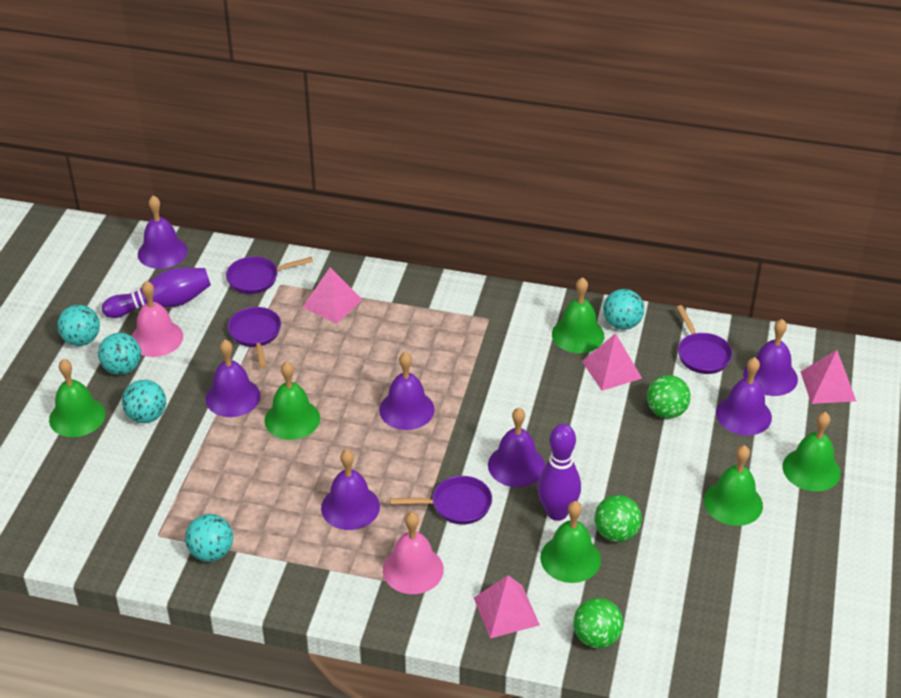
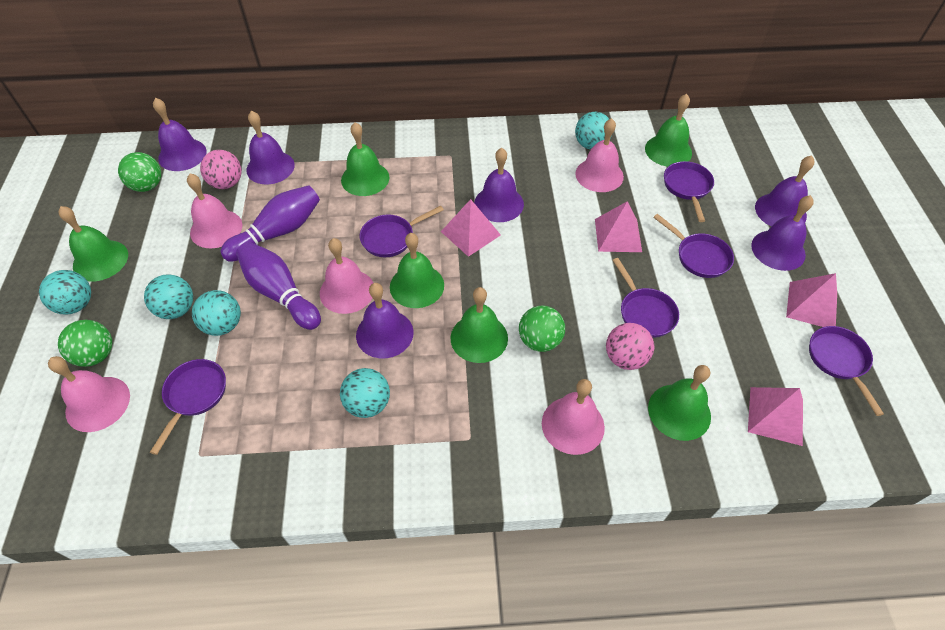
pink ball: none = 0 -> [200,150,242,189] [606,323,654,370] = 2
pink bell: [131,281,183,357] [383,512,444,594] = 2 -> [48,356,130,432] [187,173,242,248] [320,238,373,314] [542,379,605,455] [575,118,624,192] = 5
purple bell: [138,196,188,269] [205,340,260,417] [321,449,380,530] [379,352,435,430] [488,408,545,487] [716,357,772,435] [743,319,798,396] = 7 -> [153,98,206,171] [247,111,295,184] [356,283,414,358] [474,148,524,222] [751,195,814,271] [755,156,815,226] = 6
purple pan: [226,256,313,294] [228,307,281,368] [390,476,492,525] [676,305,733,374] = 4 -> [150,359,226,455] [360,206,444,257] [612,258,679,338] [653,214,734,278] [664,161,714,222] [809,326,884,416] = 6

